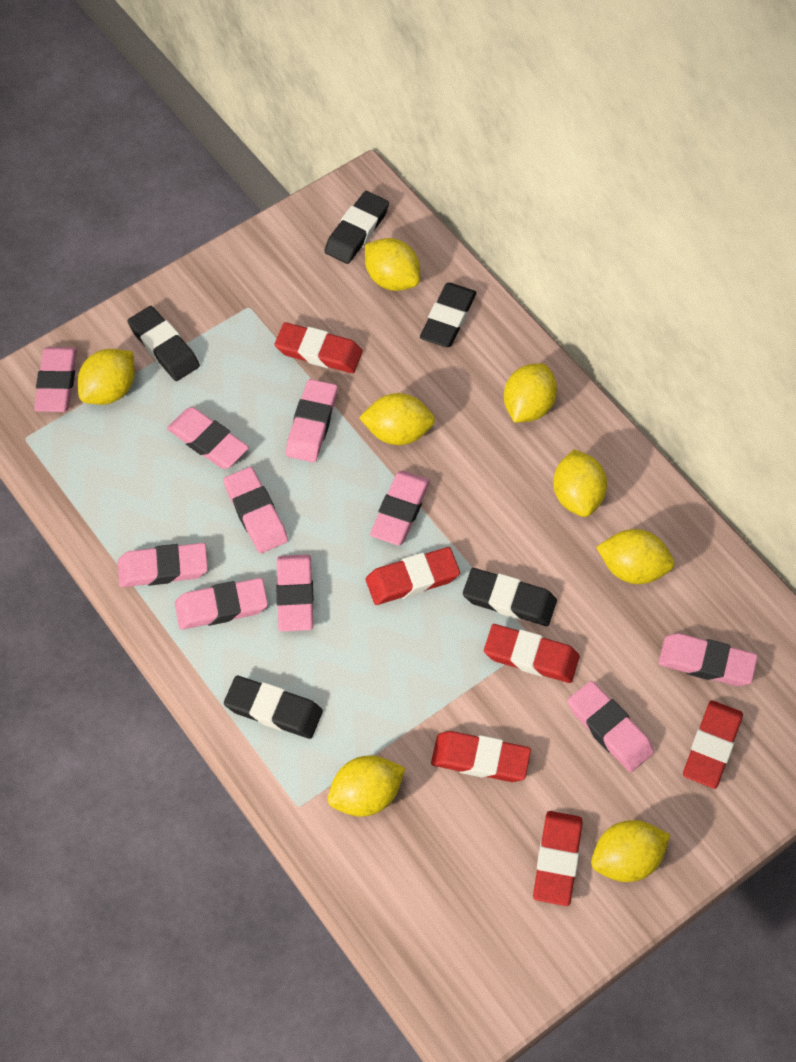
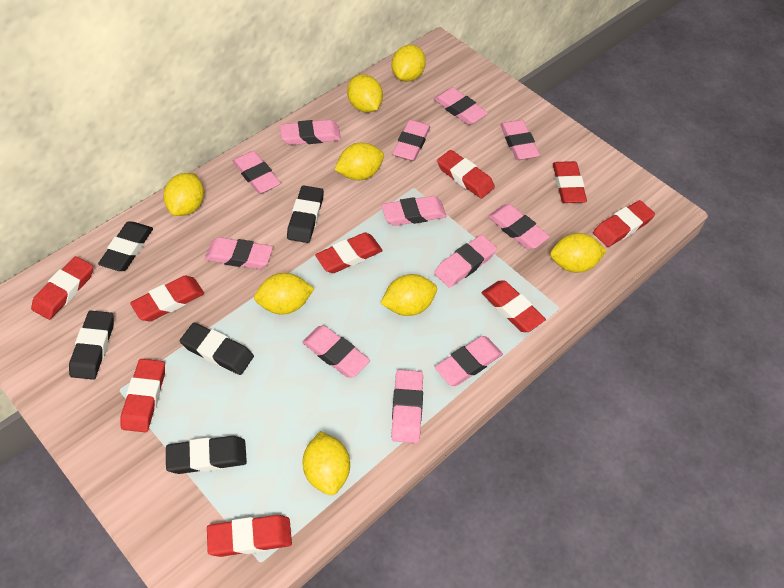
pink eraser: [34,347,77,412] [118,543,208,587] [167,407,249,469] [175,578,268,630] [223,467,288,553] [276,554,313,632] [286,379,338,462] [370,471,430,545] [568,681,654,772] [658,633,758,686] = 10 -> [205,237,273,269] [233,151,281,194] [280,120,341,145] [302,326,370,378] [382,196,447,226] [391,370,423,443] [393,120,431,161] [434,87,488,125] [434,235,497,288] [435,336,503,386] [488,204,550,249] [500,120,540,160] = 12
red eraser: [274,322,363,373] [366,547,460,605] [431,731,531,782] [484,624,580,683] [533,811,582,906] [683,700,743,789] = 6 -> [31,256,93,320] [121,359,165,432] [130,276,204,321] [207,515,292,557] [315,233,383,273] [437,150,495,199] [481,280,546,332] [553,161,587,203] [593,200,655,247] = 9

